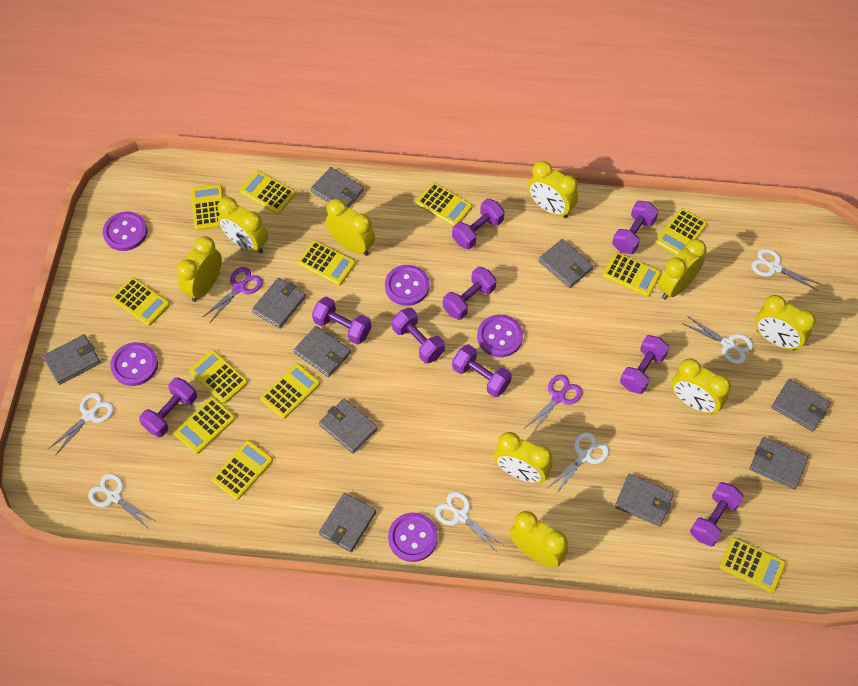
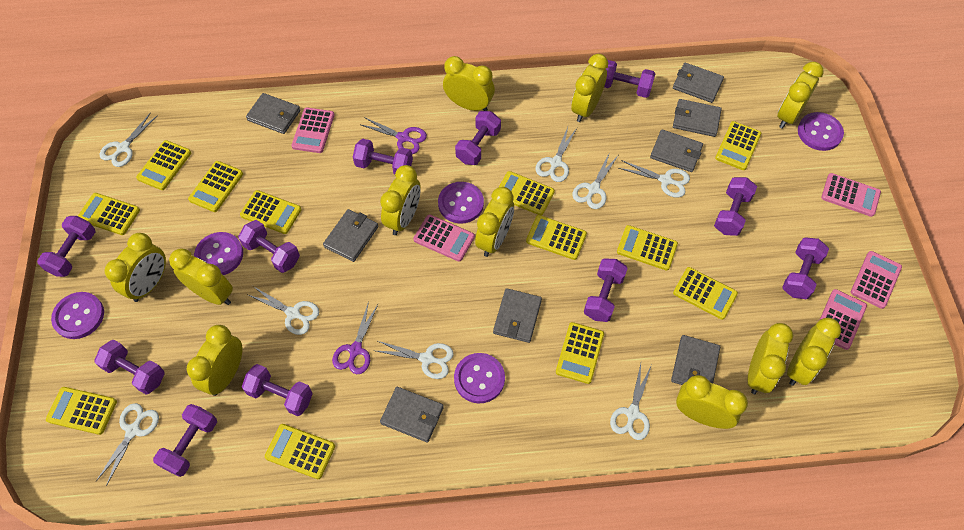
grey wallet: [43,334,101,385] [252,278,306,329] [294,326,351,377] [311,167,364,207] [319,399,378,454] [319,493,376,552] [539,239,594,288] [615,474,674,527] [750,437,809,490] [771,379,831,432] = 10 -> [246,93,300,134] [323,209,378,262] [380,387,444,442] [493,288,542,343] [650,129,703,172] [671,335,720,385] [673,63,724,103] [673,99,722,137] = 8
pink calculator: none = 0 -> [291,108,335,153] [413,214,475,262] [819,289,867,350] [821,173,881,217] [851,251,902,309] = 5
purple dumbbell: [139,378,197,437] [312,296,371,345] [392,308,445,364] [443,267,497,320] [452,199,505,249] [452,344,512,397] [612,201,659,254] [620,335,669,394] [690,482,744,547] = 9 -> [37,216,96,277] [94,340,165,394] [153,404,217,477] [238,220,300,273] [242,364,313,416] [353,139,413,175] [455,111,501,165] [584,258,628,322] [604,60,655,98] [714,177,757,236] [782,237,829,299] = 11
white scissors: [48,392,114,454] [88,473,156,530] [435,492,505,553] [549,432,609,495] [682,316,753,364] [752,248,821,291] = 6 -> [96,403,159,486] [100,112,158,167] [248,286,319,335] [376,341,454,379] [535,127,577,182] [572,152,618,209] [610,364,652,440] [619,160,690,198] = 8
yellow clock: [176,236,222,302] [217,197,268,254] [325,199,375,256] [494,432,552,483] [510,511,568,568] [528,161,578,218] [658,239,706,300] [671,359,731,414] [755,295,816,351] = 9 -> [104,233,166,302] [169,248,233,305] [187,325,242,396] [380,165,421,235] [443,56,495,111] [475,187,514,257] [571,54,608,122] [676,375,748,429] [748,323,793,394] [777,62,824,129] [787,318,841,386] = 11

